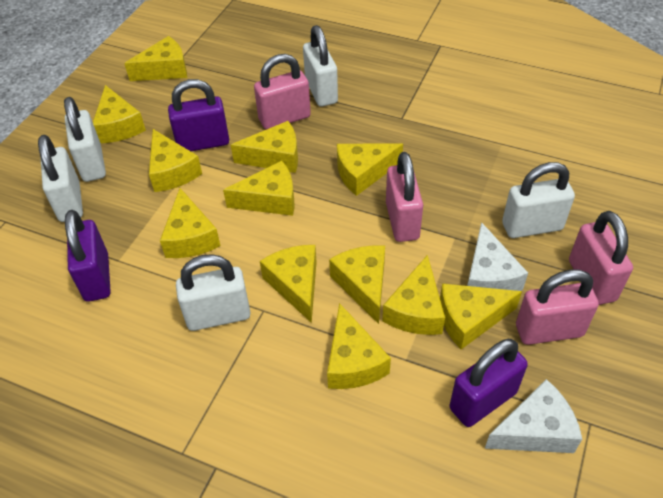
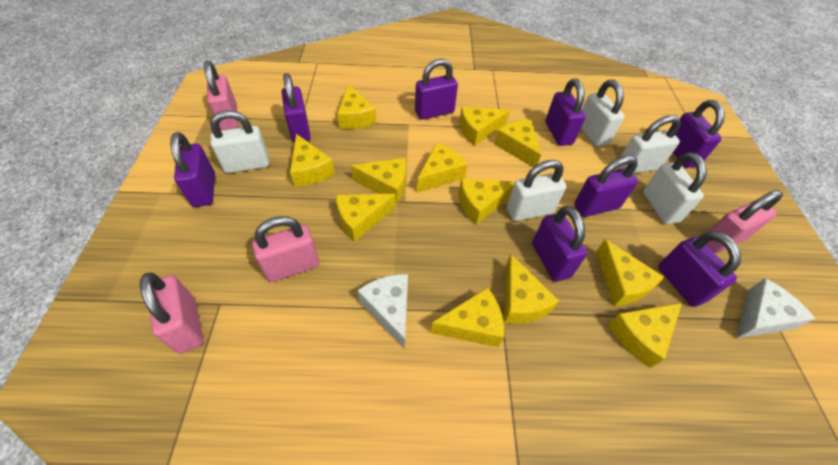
purple padlock: [65,210,111,302] [168,79,229,151] [450,339,528,427] = 3 -> [170,132,215,207] [281,73,311,143] [415,59,458,120] [532,206,587,282] [545,79,586,146] [574,156,638,217] [658,231,741,307] [673,100,725,168] = 8

